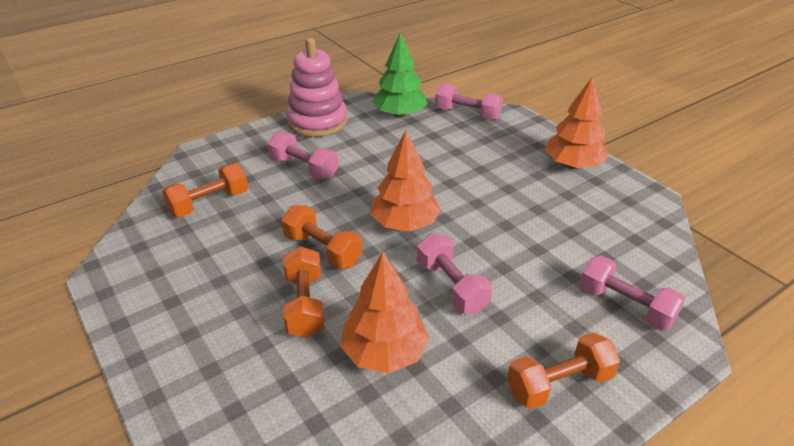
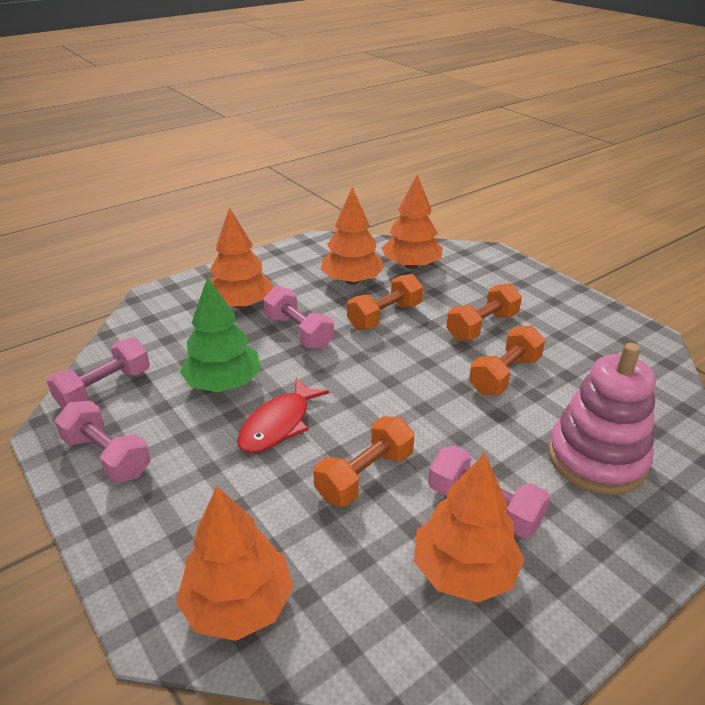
orange tree: [340,252,430,373] [370,130,441,231] [545,76,609,169] = 3 -> [176,486,293,641] [210,207,273,309] [321,187,385,285] [382,175,443,269] [414,453,524,603] = 5
red fish: none = 0 -> [237,378,329,453] = 1

